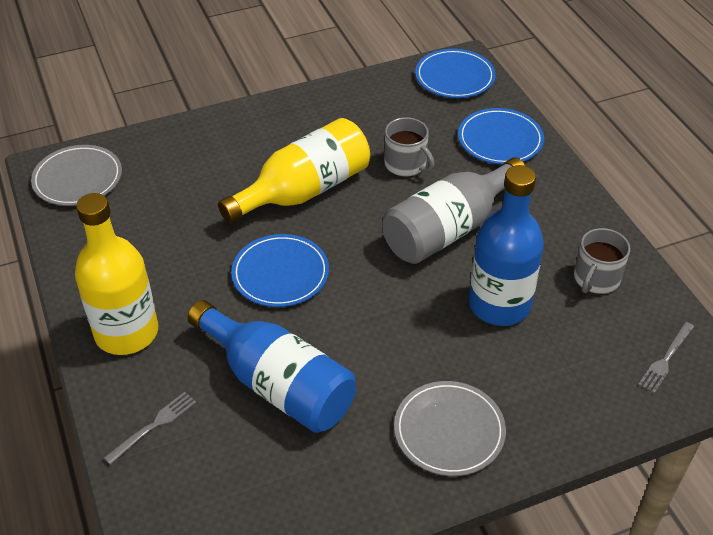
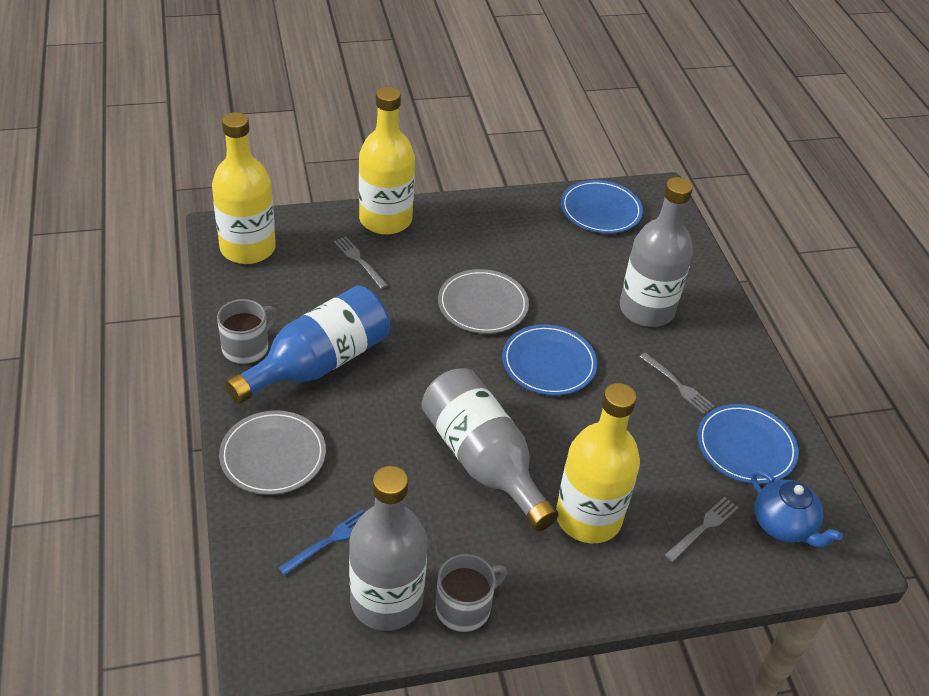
blue bottle: [188,300,356,433] [469,165,544,326] = 2 -> [225,285,390,404] = 1
blue fork: none = 0 -> [278,510,364,576] = 1
blue teapot: none = 0 -> [751,470,843,548] = 1
grey bottle: [382,157,526,264] = 1 -> [349,466,427,631] [421,368,559,531] [620,177,693,327] = 3
grey fork: [104,392,196,465] [638,322,694,393] = 2 -> [334,236,388,289] [640,352,715,414] [665,497,739,562] = 3
yellow bottle: [75,193,158,355] [218,118,370,224] = 2 -> [212,112,276,264] [359,87,415,235] [556,383,640,543] = 3

